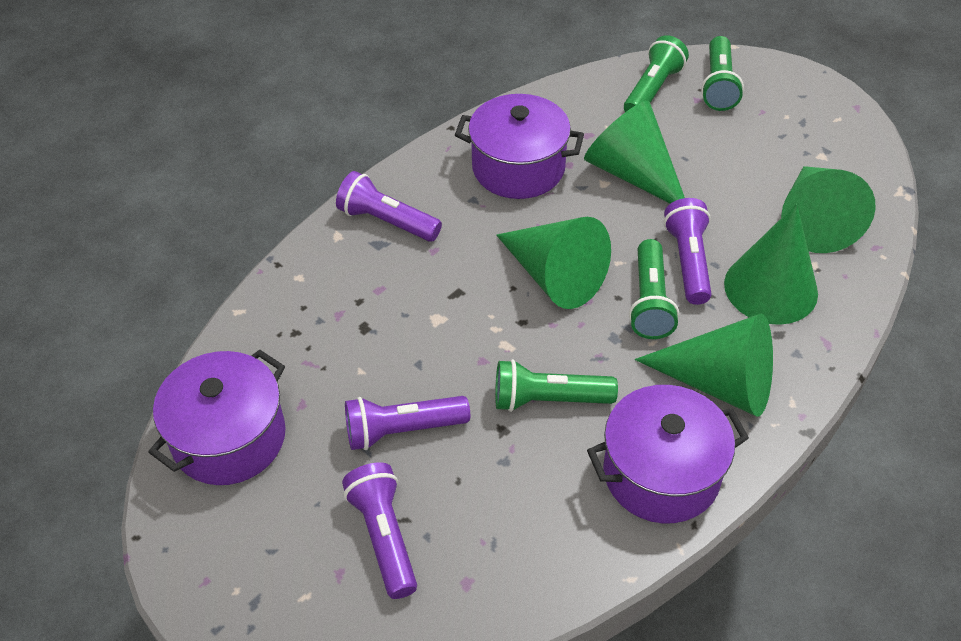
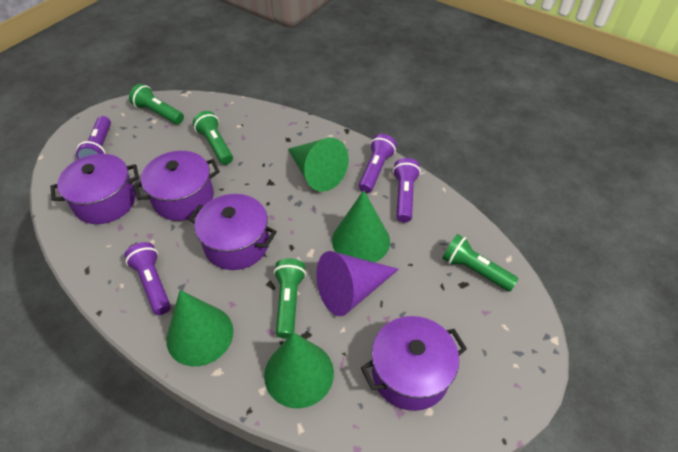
green cone: [496,217,611,309] [584,101,685,204] [635,314,773,416] [724,204,818,325] [781,166,876,253] = 5 -> [166,290,233,366] [264,332,334,408] [288,138,349,192] [332,190,390,262] = 4
purple cone: none = 0 -> [316,251,399,316] = 1
purple pot: [148,349,286,485] [455,94,584,199] [587,385,749,523] = 3 -> [51,154,139,224] [133,151,220,221] [188,194,277,270] [361,316,467,411] = 4

